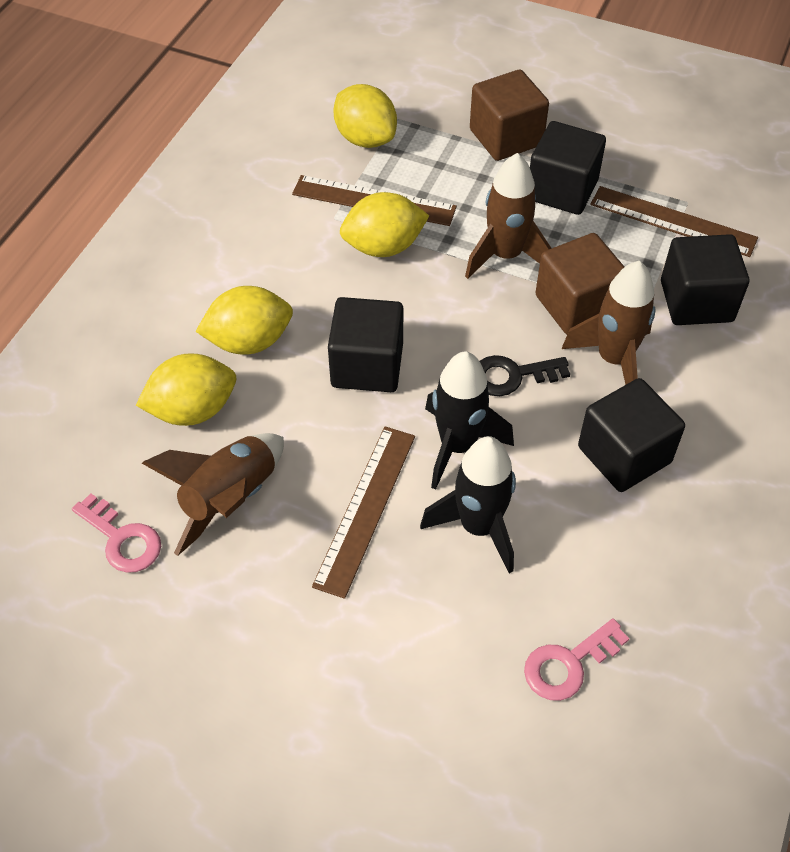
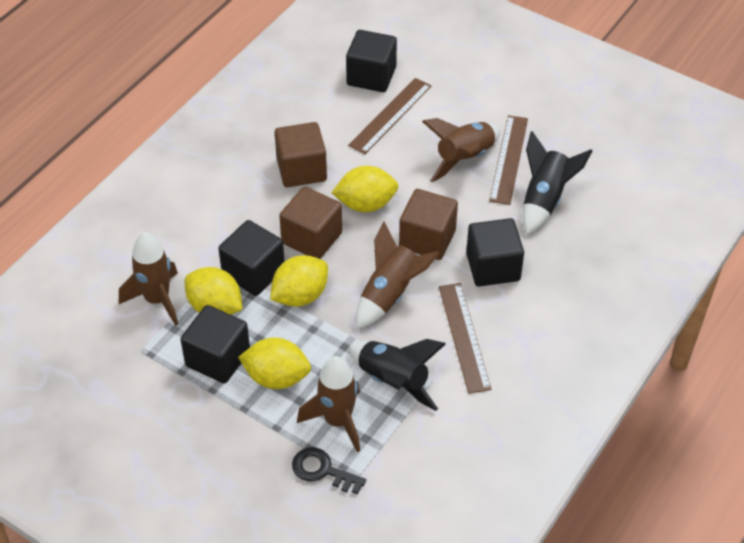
brown cube: [470,70,549,161] [535,233,624,334] = 2 -> [275,122,327,187] [279,187,342,259] [399,189,458,260] = 3
brown rocket: [142,433,284,556] [465,153,552,279] [562,261,656,385] = 3 -> [119,233,178,326] [297,356,360,452] [356,222,440,329] [422,118,500,182] = 4
pink key: [72,493,161,573] [524,618,629,701] = 2 -> none = 0

